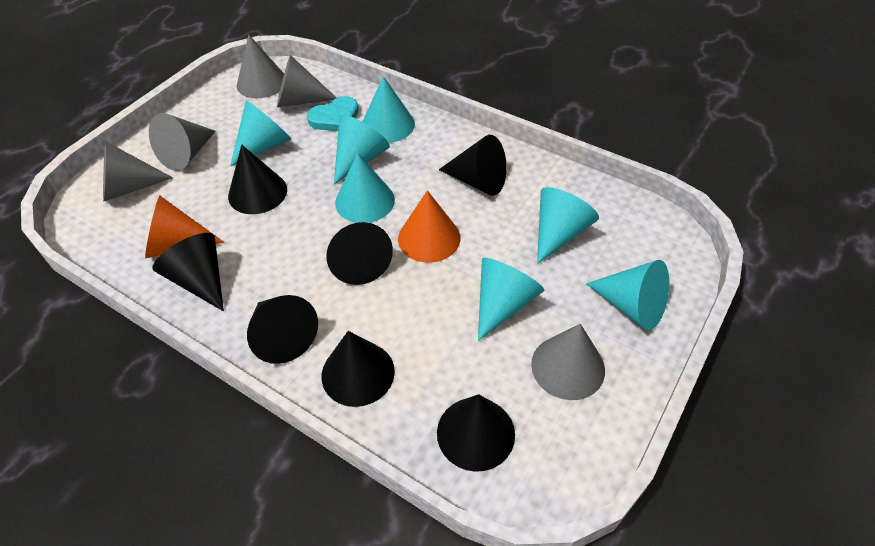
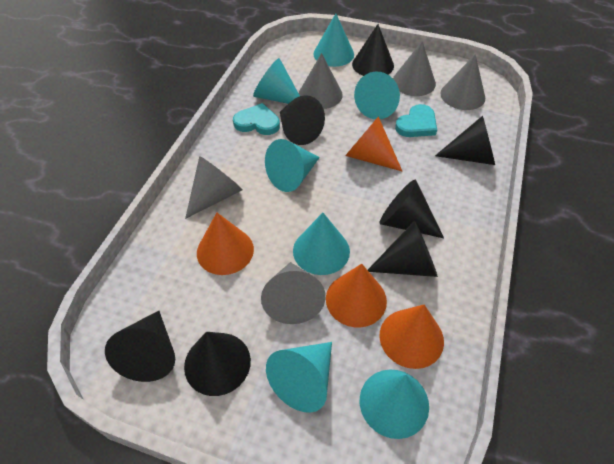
orange cone: [145,195,224,258] [398,190,461,263] = 2 -> [197,212,254,275] [326,264,387,327] [345,116,402,171] [380,305,444,369] = 4
turquoise heart: [307,96,359,131] = 1 -> [233,103,280,135] [395,104,437,137] = 2

